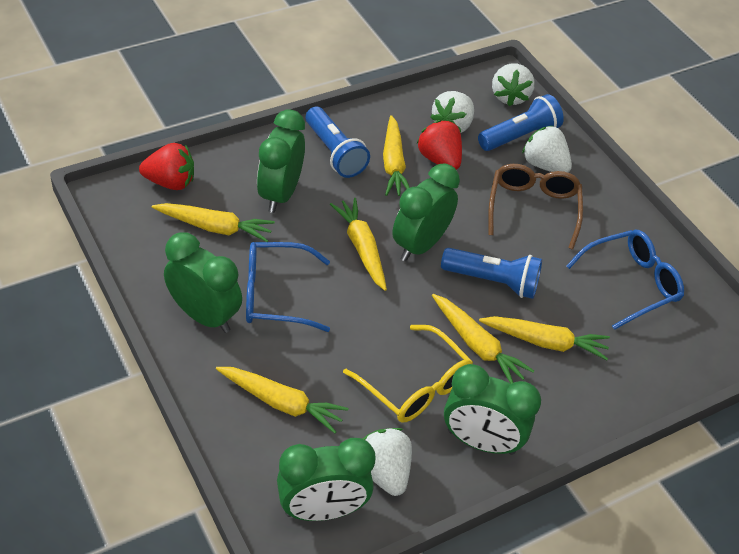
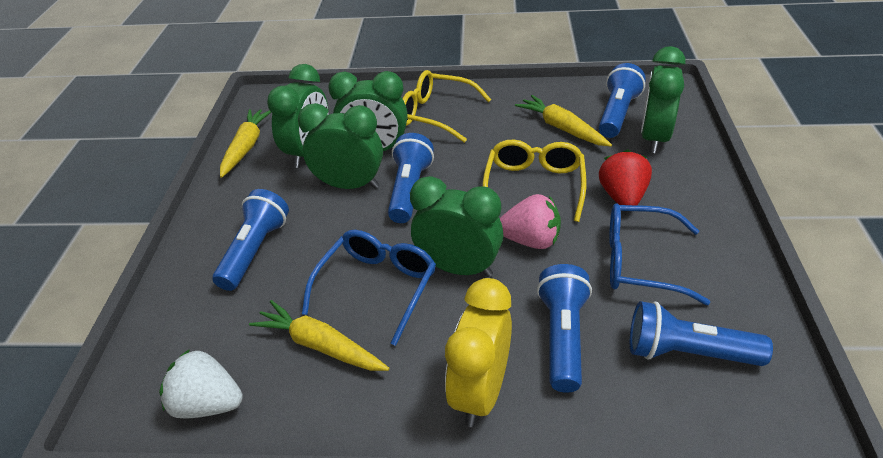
blue flashlight: [306,107,370,178] [441,248,542,299] [478,94,564,151] = 3 -> [212,189,289,291] [388,133,434,223] [537,264,592,393] [599,63,646,138] [630,301,773,366] = 5
brown glasses: [488,164,583,250] = 1 -> none = 0
pink strawberry: none = 0 -> [500,194,561,249] = 1
red strawberry: [139,143,194,190] [416,120,462,170] = 2 -> [599,150,652,205] = 1
white strawberry: [363,428,412,496] [431,91,474,133] [492,63,535,106] [522,126,572,172] = 4 -> [159,349,243,419] = 1
yellow carrot: [152,203,275,242] [216,367,349,434] [330,198,387,291] [383,115,410,196] [432,294,534,384] [479,316,610,360] = 6 -> [220,109,271,178] [249,300,389,371] [515,95,612,147] = 3
yellow clock: none = 0 -> [445,278,512,427] = 1
yellow glasses: [343,325,473,423] = 1 -> [402,70,491,143] [483,140,586,222] = 2

